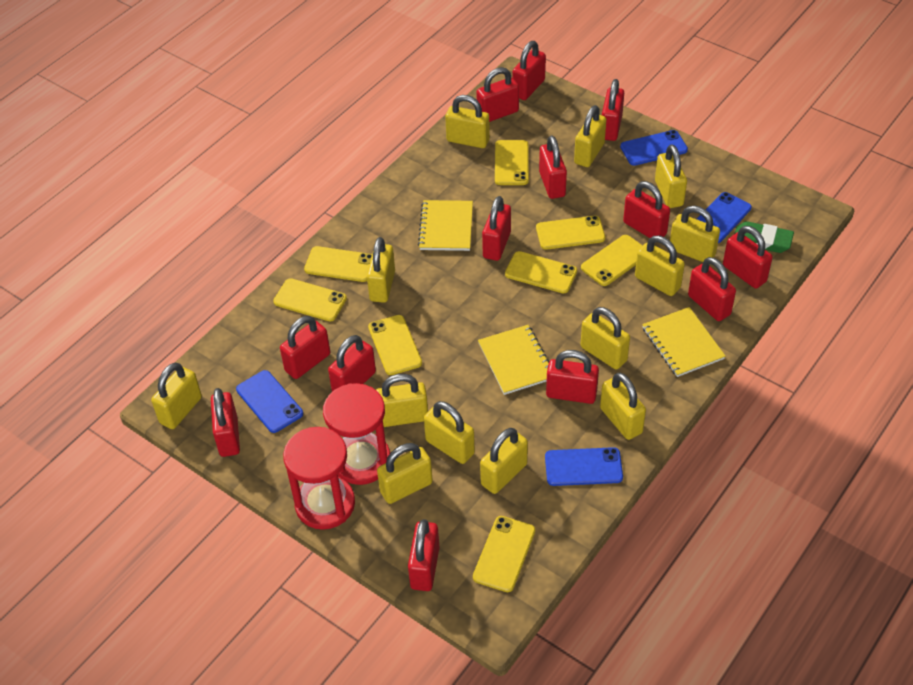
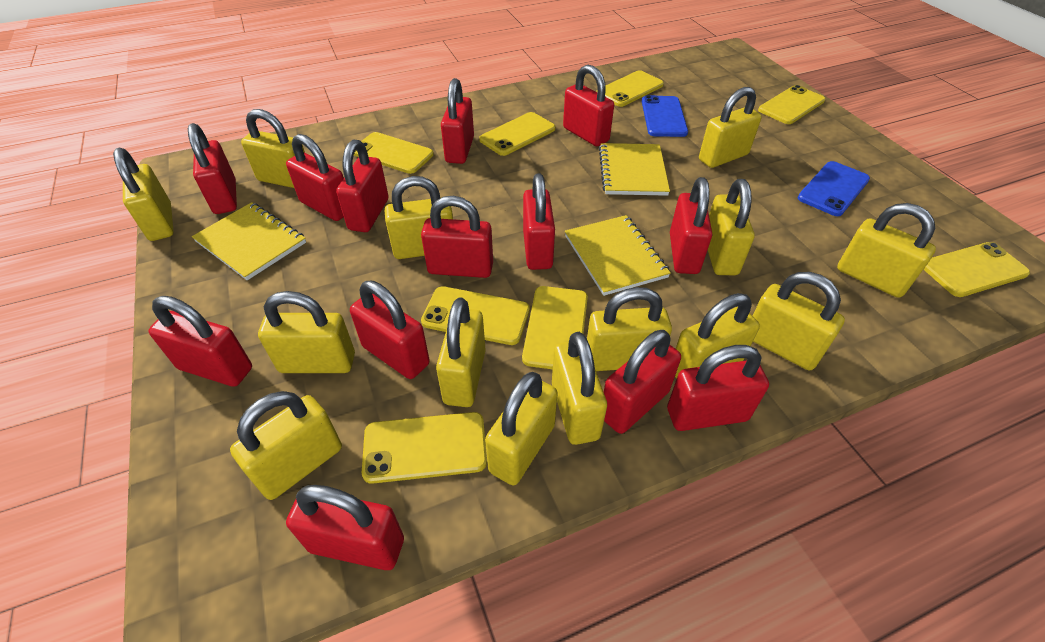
blue phone: [236,370,303,433] [545,447,623,486] [620,130,688,166] [697,192,752,243] = 4 -> [642,95,688,137] [798,161,870,216] = 2
green eraser: [735,221,794,253] = 1 -> none = 0
red hourglass: [283,427,355,530] [323,383,390,485] = 2 -> none = 0
yellow padlock: [151,362,202,429] [367,237,395,303] [376,374,428,427] [377,443,433,504] [424,401,475,464] [445,95,490,148] [480,428,528,494] [574,105,606,167] [580,307,630,370] [600,372,646,440] [635,236,685,296] [655,144,687,208] [670,206,720,262] = 13 -> [113,148,174,241] [230,391,342,500] [241,109,305,188] [258,291,355,373] [385,176,453,259] [436,297,486,407] [485,372,558,485] [552,332,607,445] [587,287,672,371] [675,293,760,379] [699,87,762,168] [708,179,754,275] [753,272,845,370] [837,203,936,298] = 14

